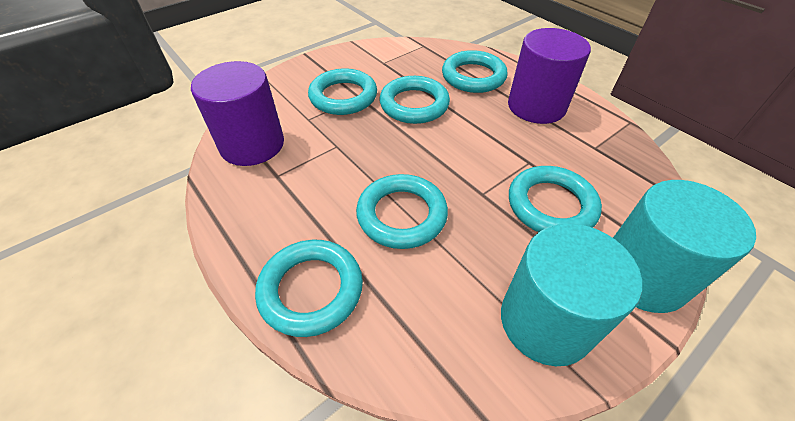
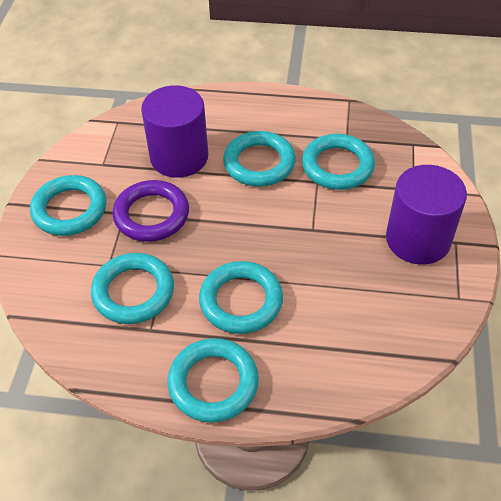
purple ring: none = 0 -> [112,180,189,242] = 1
turquoise cylinder: [501,223,642,366] [613,180,756,313] = 2 -> none = 0

